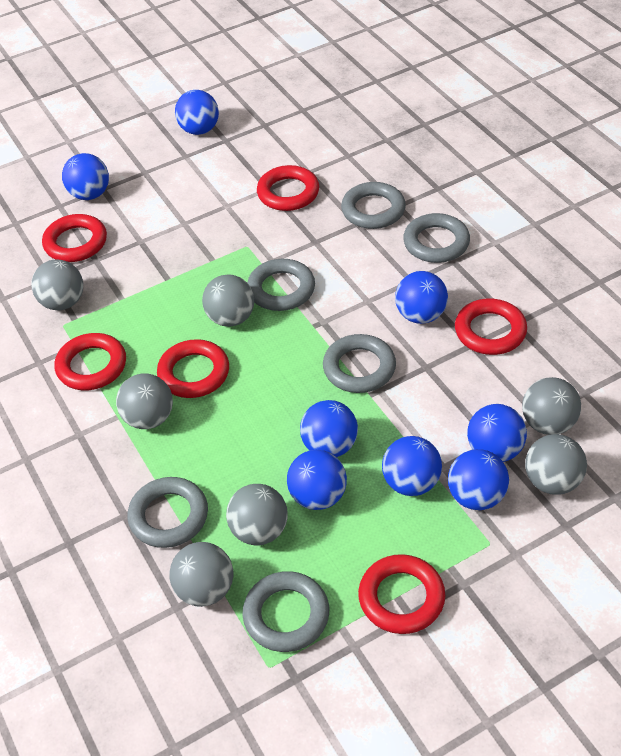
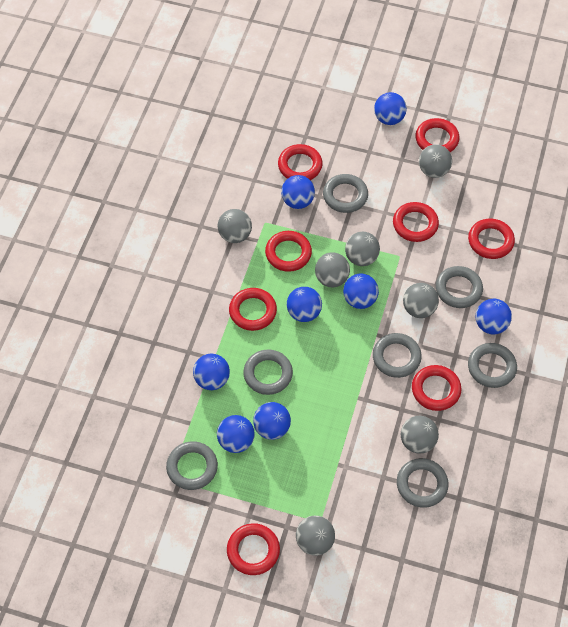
grey ring: [127,477,208,548] [242,571,329,652] [248,259,315,311] [323,334,396,393] [341,182,406,229] [403,213,470,263] = 6 -> [166,441,218,490] [243,349,293,395] [323,174,368,213] [373,333,422,378] [397,458,449,508] [436,266,483,308] [468,343,517,388] = 7
red ring: [42,214,107,262] [55,333,126,390] [157,339,229,398] [257,165,319,211] [358,554,445,634] [455,299,527,355] = 6 -> [227,523,280,575] [229,288,277,331] [265,231,312,272] [278,144,323,180] [393,202,439,242] [412,365,462,411] [415,118,460,152] [468,218,515,259] = 8

